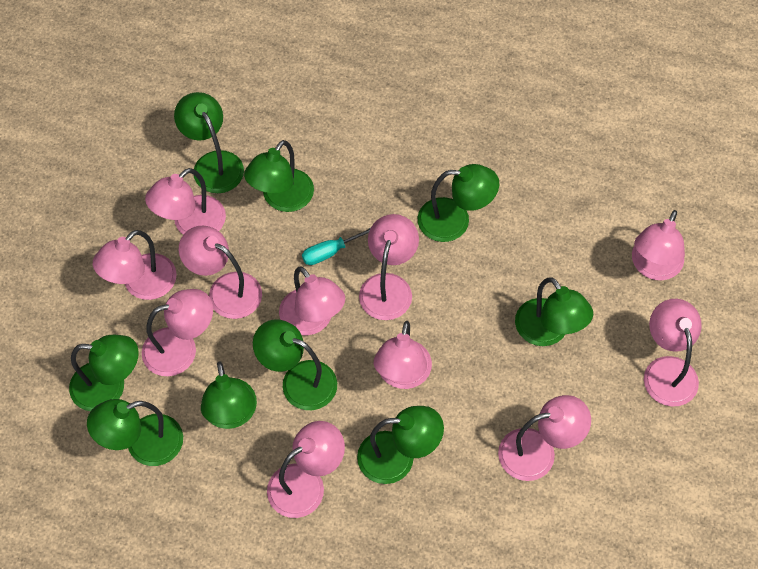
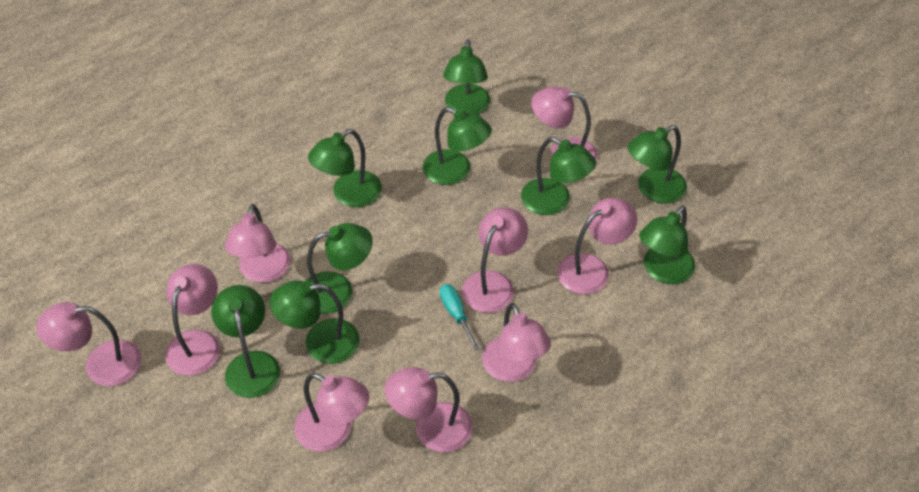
pink lamp: [93,230,177,300] [142,289,213,376] [145,168,226,235] [179,225,262,319] [267,421,345,518] [279,266,345,335] [359,214,419,320] [373,321,432,389] [498,395,591,481] [632,210,685,280] [644,299,702,406] = 11 -> [36,302,141,386] [165,264,220,376] [225,204,291,283] [294,373,369,452] [385,367,473,452] [462,207,528,313] [482,303,551,382] [531,86,598,161] [557,198,637,294] = 9

